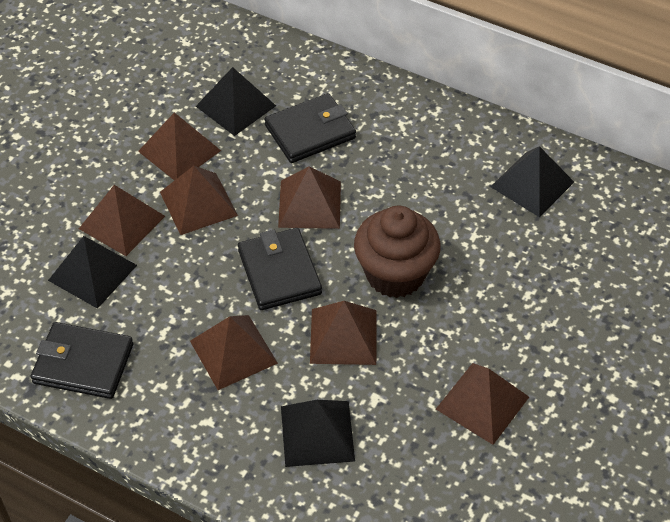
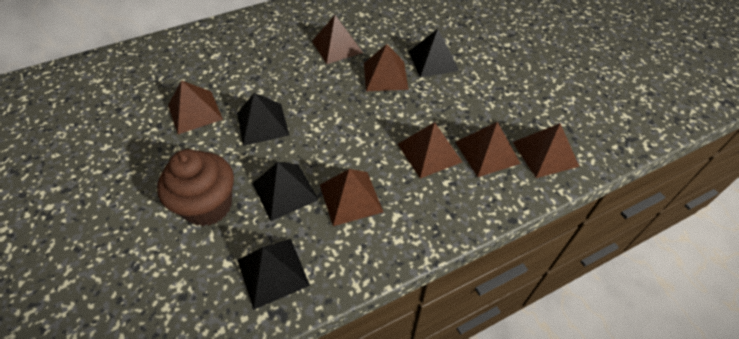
black wallet: [31,322,133,399] [238,228,322,310] [264,93,356,163] = 3 -> none = 0

